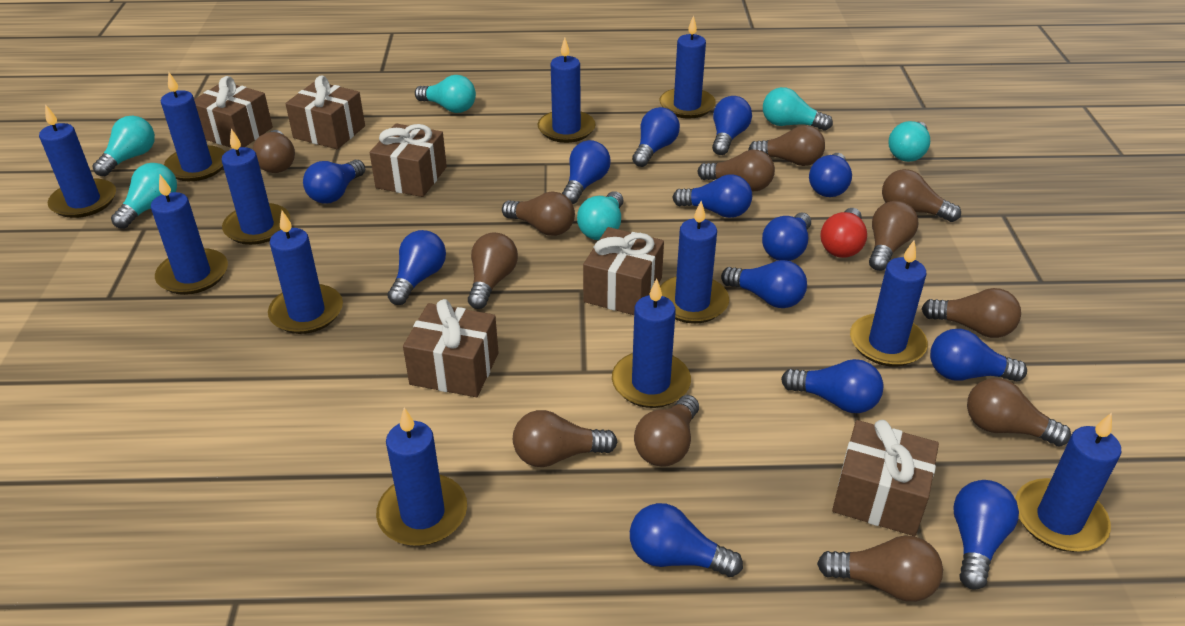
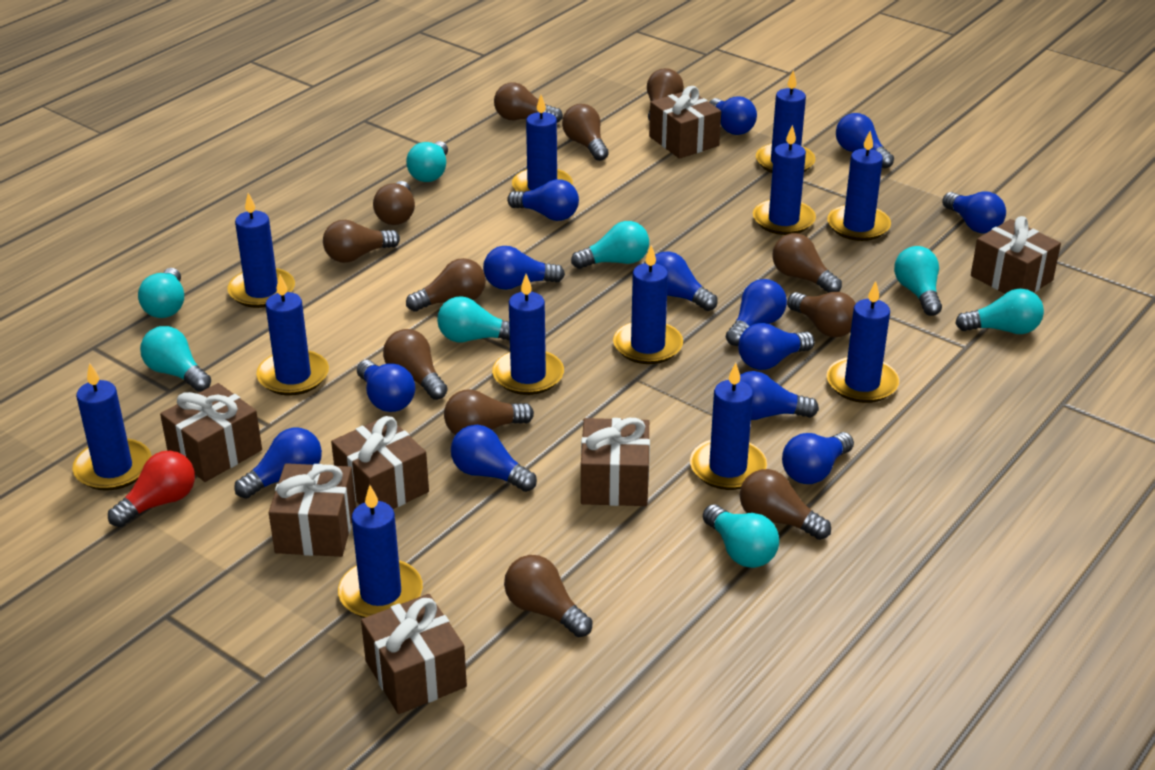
brown gift: [194,76,273,148] [285,75,365,149] [370,124,447,197] [403,299,499,397] [583,227,664,315] [832,420,939,536] = 6 -> [160,383,262,482] [269,463,356,557] [331,416,429,509] [361,594,467,714] [581,418,650,506] [649,86,721,159] [971,216,1061,294] = 7
turquoise light bulb: [92,116,155,176] [111,163,177,229] [415,75,476,113] [577,191,623,240] [763,87,833,130] [888,121,930,162] = 6 -> [138,268,184,318] [140,326,211,392] [406,141,448,182] [437,296,510,342] [571,221,649,269] [703,504,779,568] [894,246,942,316] [955,289,1044,334] = 8

